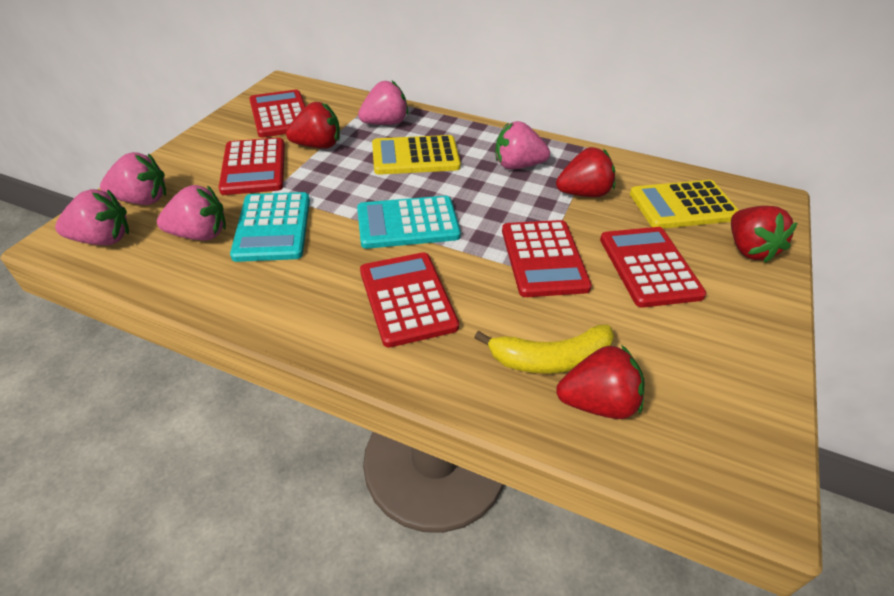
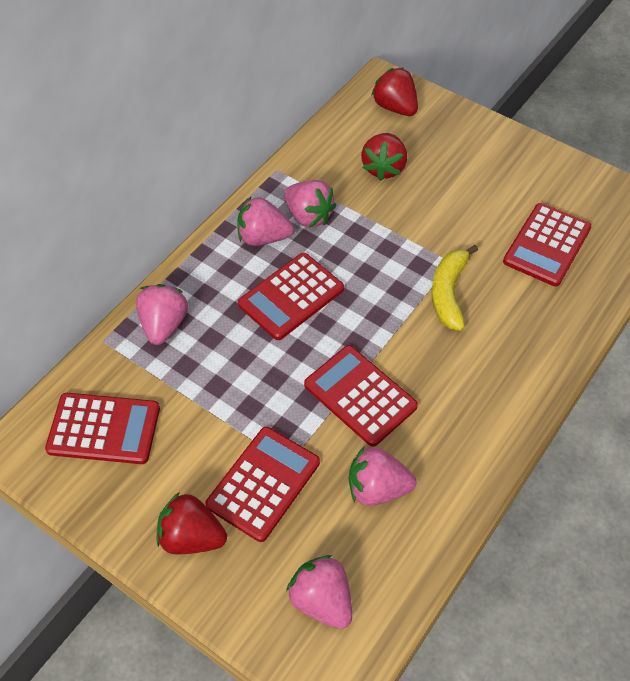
red strawberry: [286,102,340,149] [556,147,615,197] [556,345,644,419] [731,206,797,263] = 4 -> [157,492,227,554] [361,133,407,181] [371,67,418,116] = 3
turquoise calculator: [230,192,310,262] [357,196,461,249] = 2 -> none = 0
yellow calculator: [372,135,461,175] [630,180,739,228] = 2 -> none = 0

